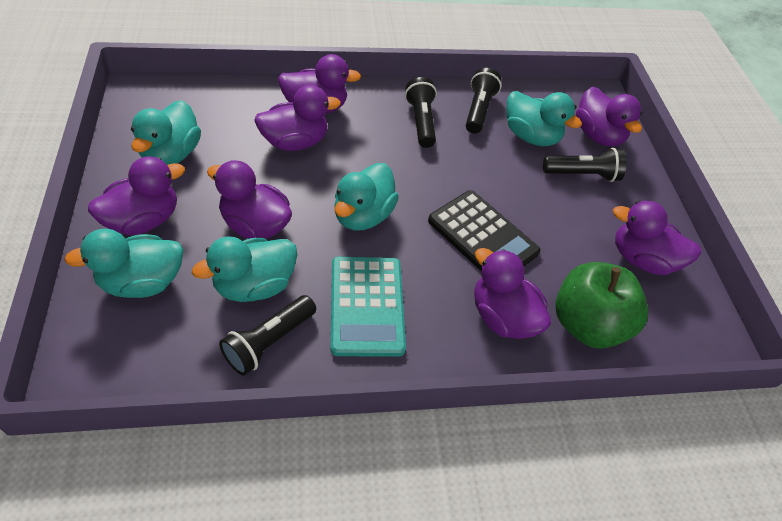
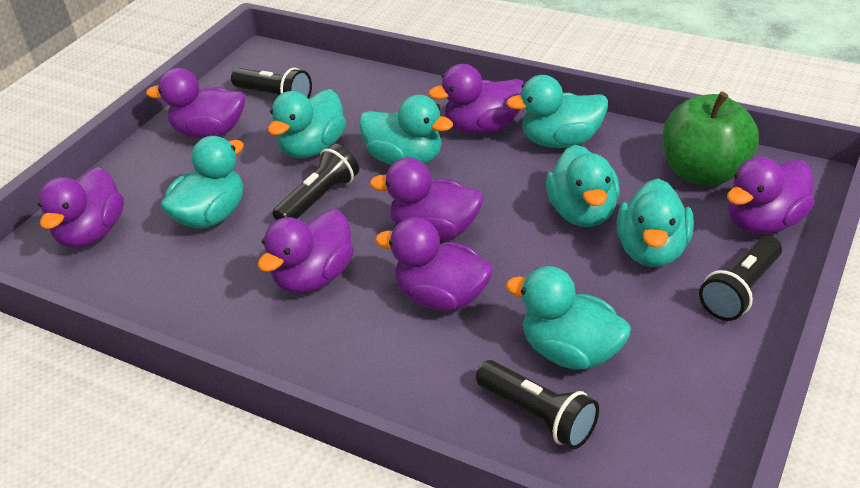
black calculator: [428,190,540,272] = 1 -> none = 0
turquoise calculator: [331,257,406,357] = 1 -> none = 0
turquoise duck: [64,229,184,298] [131,100,201,165] [192,237,297,302] [334,163,399,230] [506,91,582,146] = 5 -> [161,136,244,229] [268,89,346,158] [359,95,453,165] [506,75,608,148] [506,266,631,370] [546,145,620,227] [617,178,694,267] = 7

